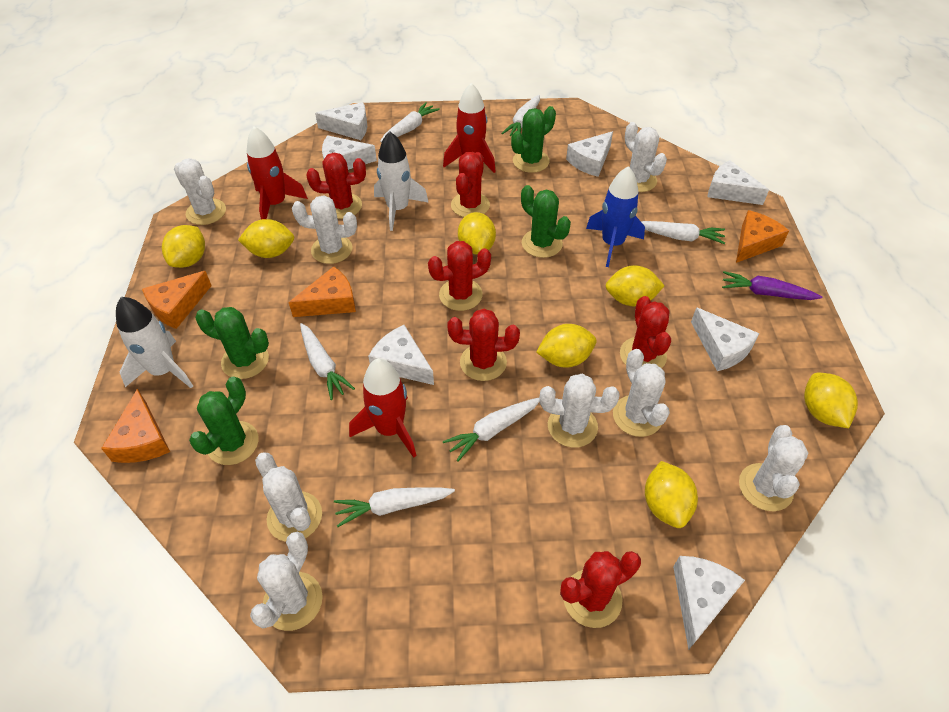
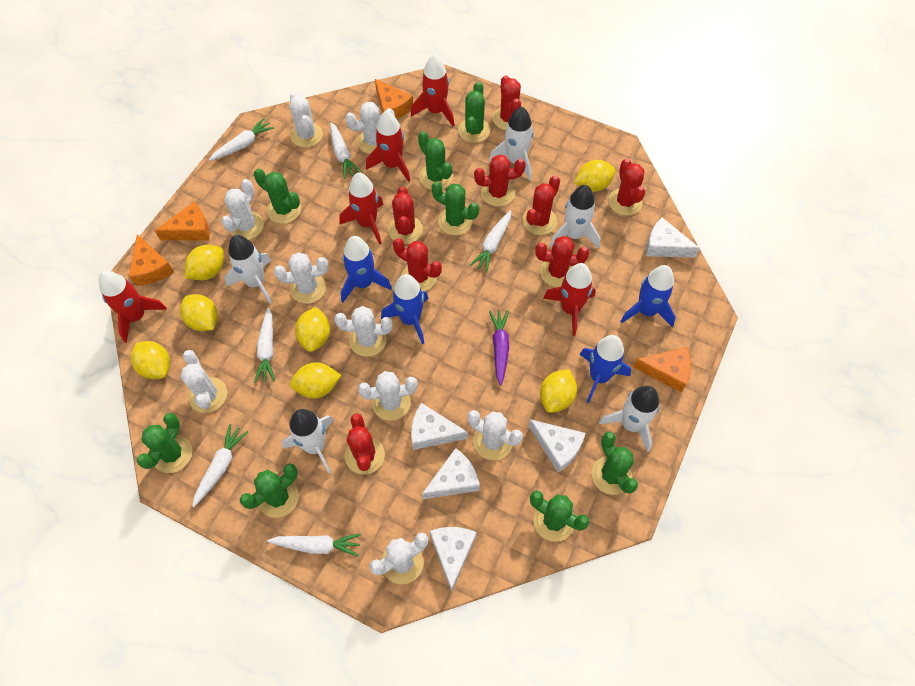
blue rocket: [586,166,645,267] = 1 -> [341,236,392,302] [381,274,429,344] [580,335,631,403] [621,265,676,327] = 4
green cactus: [189,377,259,465] [195,307,269,379] [511,106,556,173] [521,185,571,258] = 4 -> [137,413,192,473] [240,463,299,518] [254,169,301,224] [418,131,453,190] [431,182,479,235] [458,82,490,143] [530,491,590,542] [592,432,638,495] = 8
red cactus: [306,153,366,219] [428,241,491,311] [447,309,520,381] [451,152,490,217] [560,551,641,628] [620,296,671,368] = 6 -> [345,413,385,475] [388,186,423,244] [393,238,442,292] [474,154,526,207] [493,75,521,130] [523,175,560,235] [535,236,589,287] [608,159,645,216] = 8
red rocket: [247,126,308,220] [349,358,416,458] [443,83,496,173] = 3 -> [99,271,167,343] [339,172,383,244] [366,111,410,182] [411,54,455,126] [543,263,596,336] = 5
white cactus: [174,158,226,225] [250,531,323,631] [255,453,322,542] [292,195,357,264] [539,374,619,448] [613,349,670,437] [625,122,667,192] [739,425,808,511] = 8 -> [181,350,227,413] [221,179,264,240] [274,252,329,304] [289,93,323,148] [334,306,393,357] [345,102,395,154] [358,371,418,421] [370,533,428,584] [468,410,523,460] = 9
white cheese: [315,102,367,140] [322,135,377,170] [368,325,434,385] [566,131,613,177] [673,556,745,650] [691,307,759,371] [708,160,769,205] = 7 -> [411,403,468,450] [422,448,480,499] [430,527,477,592] [529,419,585,473] [646,217,700,258] = 5
white rocket: [116,297,193,388] [374,131,429,231] = 2 -> [225,235,272,303] [282,409,334,474] [489,106,533,180] [549,185,601,248] [599,386,659,452] = 5

